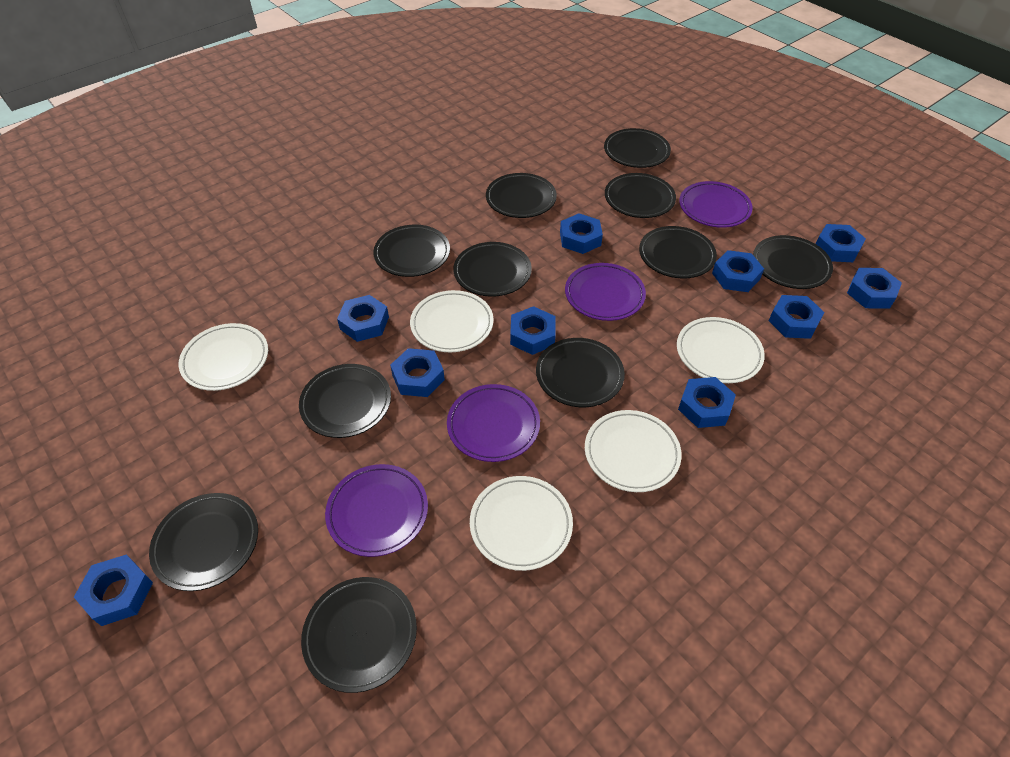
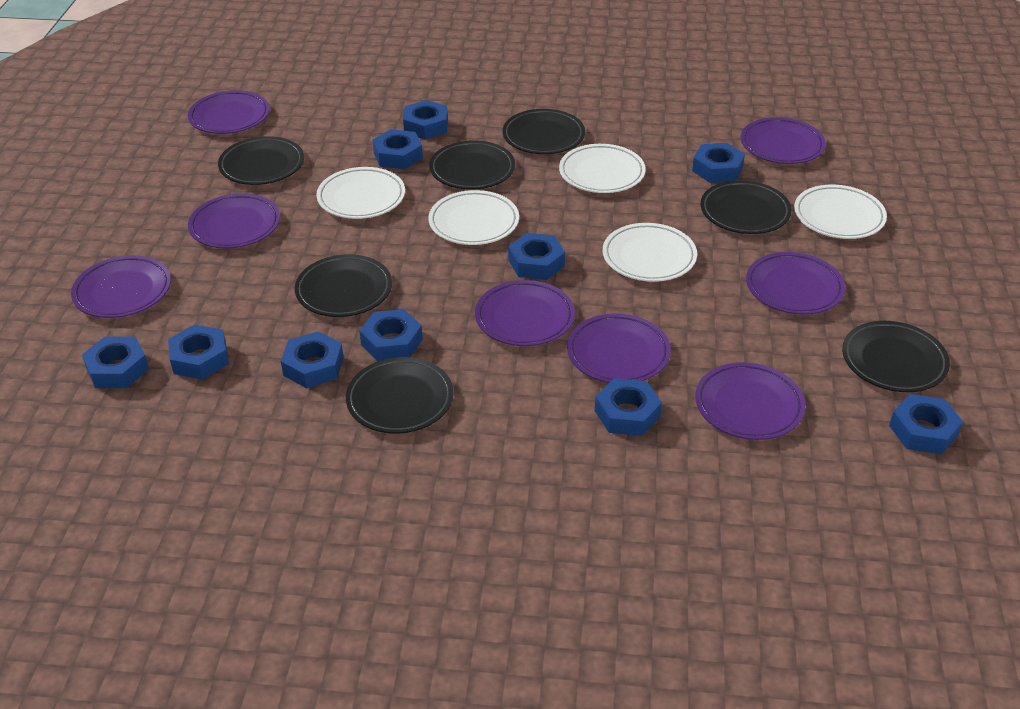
black plate: [149,493,258,591] [299,364,391,438] [301,577,417,693] [373,225,450,277] [453,242,532,297] [486,173,557,218] [536,338,625,407] [604,128,671,168] [605,173,676,218] [639,226,717,278] [753,235,833,289] = 11 -> [218,136,304,185] [295,254,392,317] [346,357,454,434] [429,140,515,190] [503,109,585,154] [701,180,792,234] [842,321,950,392] = 7
purple plate: [325,464,428,557] [447,384,540,462] [565,263,646,321] [679,181,753,228] = 4 -> [71,255,171,318] [188,90,270,134] [188,193,280,249] [475,280,575,346] [567,313,671,383] [695,362,805,440] [741,117,826,164] [746,252,845,315] = 8

